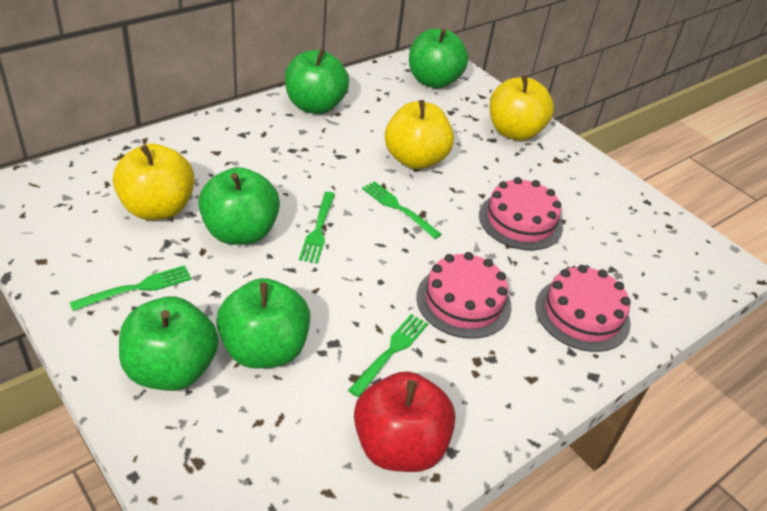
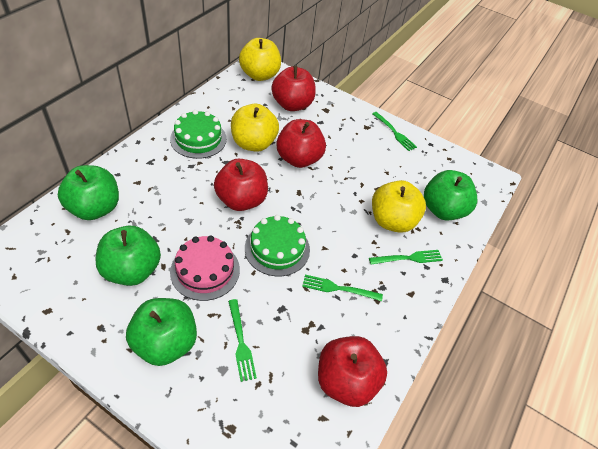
green apple: [119,296,219,391] [198,167,280,245] [216,278,310,369] [285,49,349,114] [409,29,468,88] = 5 -> [58,165,119,220] [96,226,161,286] [126,298,197,366] [424,170,477,220] = 4
green cake: none = 0 -> [170,110,227,159] [245,215,310,276] = 2
pink cake: [416,252,511,339] [479,177,563,250] [536,265,631,352] = 3 -> [170,235,240,301] = 1
red apple: [354,371,455,472] = 1 -> [214,159,268,211] [271,66,316,111] [276,119,326,168] [318,336,387,407] = 4

